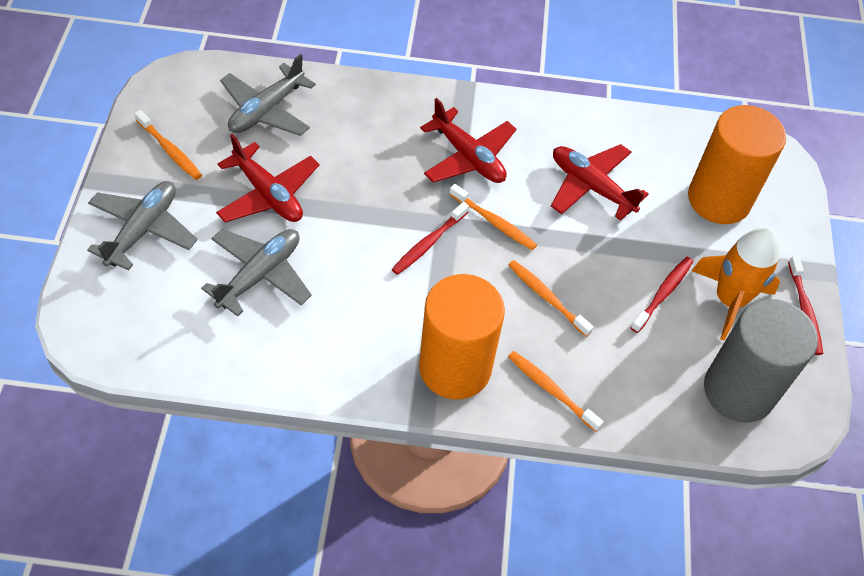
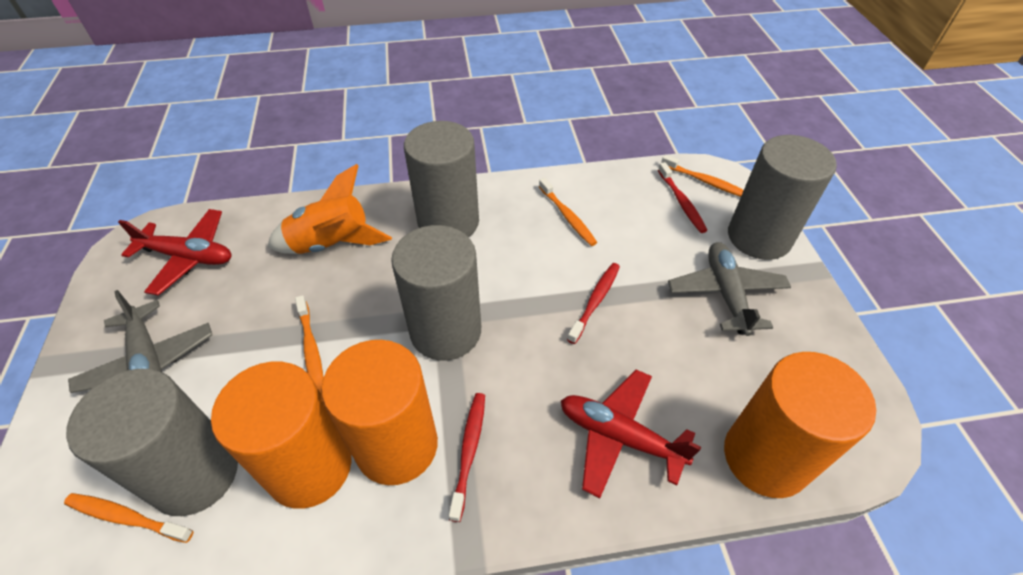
grey cylinder: [704,299,818,423] = 1 -> [66,369,238,516] [391,225,481,361] [404,121,479,237] [728,135,837,260] = 4
grey plane: [87,181,198,271] [201,229,312,317] [220,54,316,136] = 3 -> [68,290,212,393] [668,242,791,336] = 2
orange cylinder: [419,274,505,400] [688,105,786,224] = 2 -> [211,362,352,509] [321,340,438,485] [724,352,876,498] = 3
red plane: [216,133,320,222] [420,98,516,183] [551,144,648,221] = 3 -> [118,209,231,295] [561,370,701,498] = 2

